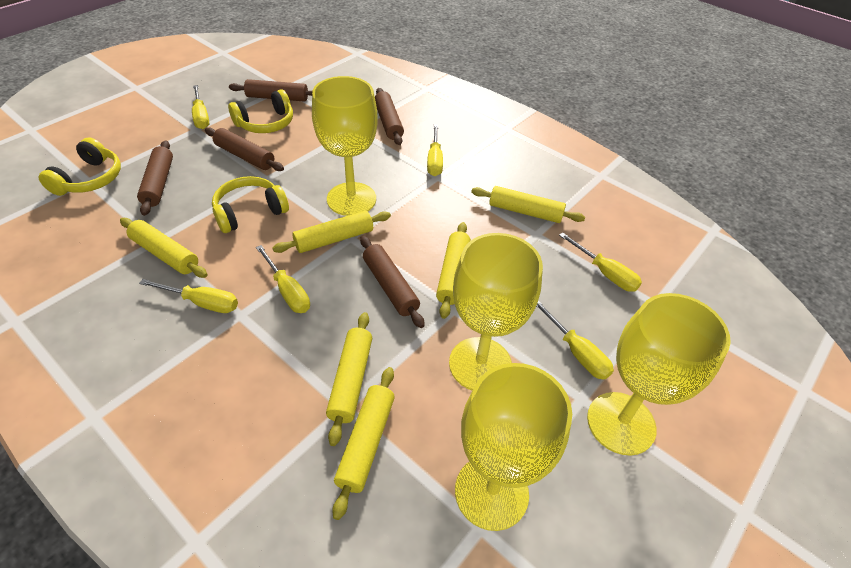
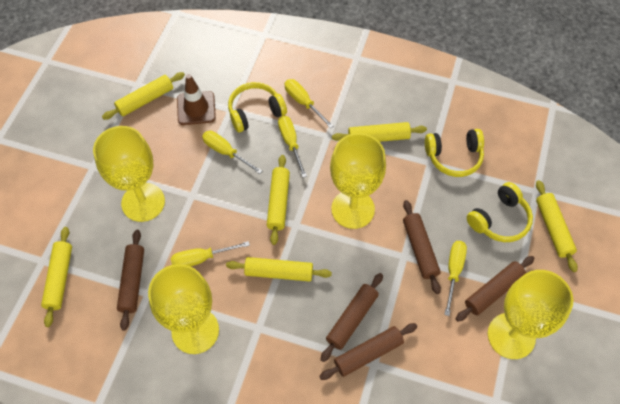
brown traffic cone: none = 0 -> [177,74,216,125] = 1
yellow screwdriver: [139,279,238,313] [192,85,209,129] [256,245,310,313] [427,125,443,176] [536,301,614,380] [559,232,642,292] = 6 -> [171,241,250,266] [202,131,262,174] [278,116,307,178] [284,79,334,128] [444,241,467,316] = 5

